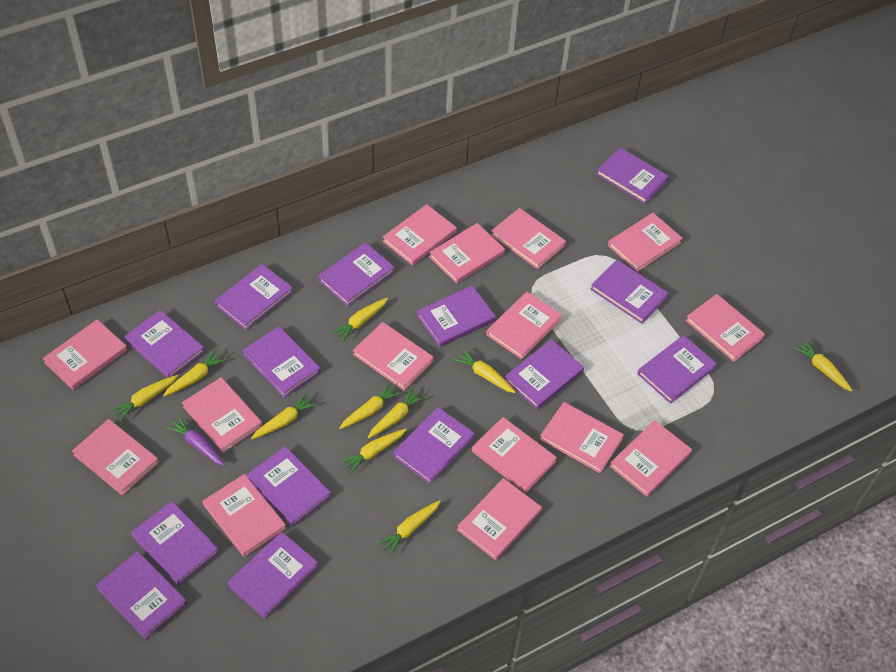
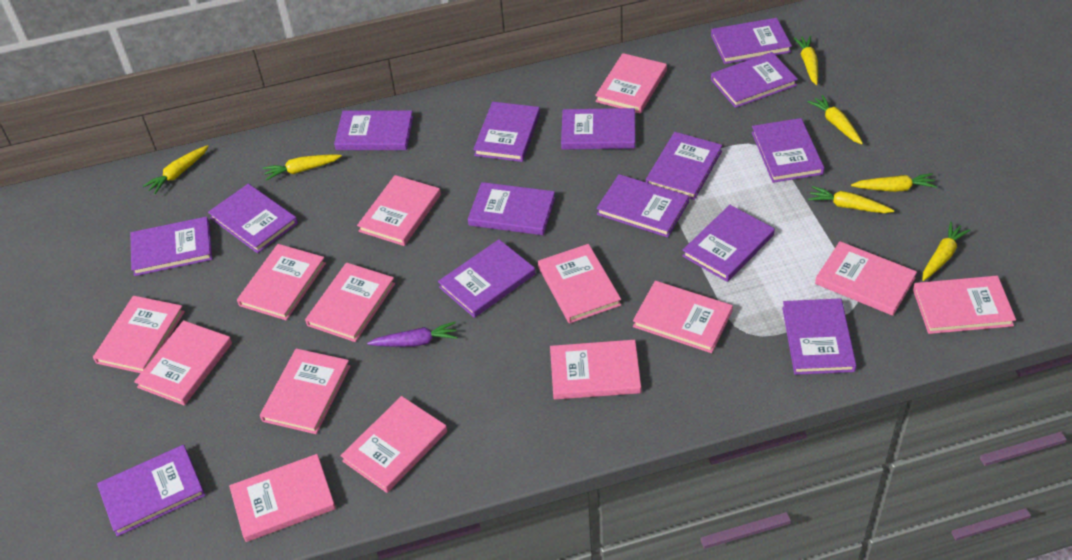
pink book: [43,319,127,390] [72,419,159,496] [182,377,262,453] [203,474,286,557] [353,322,433,390] [383,204,457,265] [429,223,505,284] [457,478,542,560] [472,417,557,493] [486,292,562,360] [491,208,566,269] [540,402,624,473] [608,213,683,272] [610,420,692,497] [686,294,765,362] = 15 -> [93,296,185,373] [134,320,232,406] [229,454,336,542] [237,244,326,320] [260,348,351,434] [305,263,395,342] [341,396,447,493] [357,175,441,246] [538,244,621,324] [550,340,641,400] [595,53,667,114] [633,281,733,353] [815,241,917,316] [913,276,1016,334] = 14
purple book: [96,551,187,639] [125,310,205,378] [131,501,219,585] [215,264,293,330] [228,532,318,619] [242,326,321,397] [247,446,331,526] [318,242,395,306] [393,407,475,484] [417,286,496,347] [505,339,584,409] [590,260,668,324] [596,147,669,204] [637,335,717,404] = 14 -> [97,445,205,537] [130,217,212,276] [208,184,298,253] [334,110,413,150] [438,239,535,318] [468,182,555,235] [473,102,540,162] [561,108,635,150] [596,174,689,238] [646,132,722,200] [682,205,775,282] [711,18,792,64] [711,52,798,108] [752,118,825,183] [782,298,857,375] = 15
yellow carrot: [110,375,178,422] [163,349,227,396] [251,393,317,439] [331,298,388,343] [339,382,402,429] [340,429,407,474] [368,387,426,439] [377,500,441,556] [453,349,516,393] [793,340,853,392] = 10 -> [143,145,209,194] [263,154,342,181] [793,36,818,85] [807,95,863,144] [808,186,894,213] [851,173,937,192] [922,222,970,281] = 7

